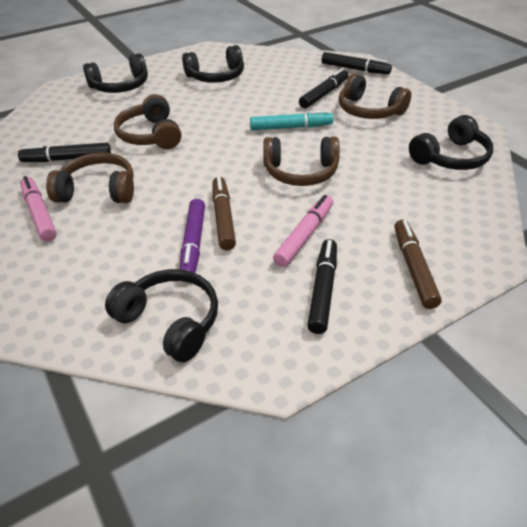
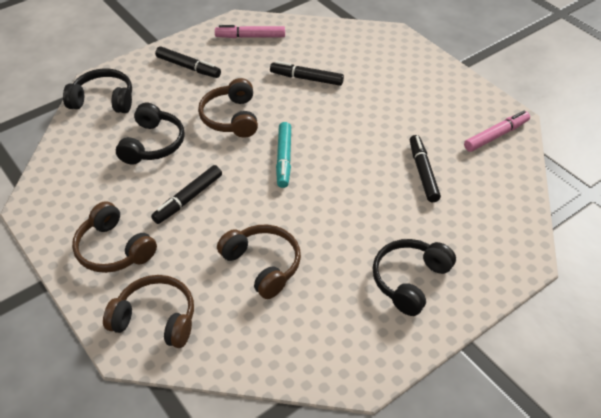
black headphones: [83,53,148,93] [105,269,218,362] [182,45,244,83] [409,115,493,170] = 4 -> [63,69,132,113] [116,103,185,165] [372,239,456,316] = 3
brown marker: [212,176,236,250] [394,220,442,309] = 2 -> none = 0
purple marker: [180,199,205,273] = 1 -> none = 0

